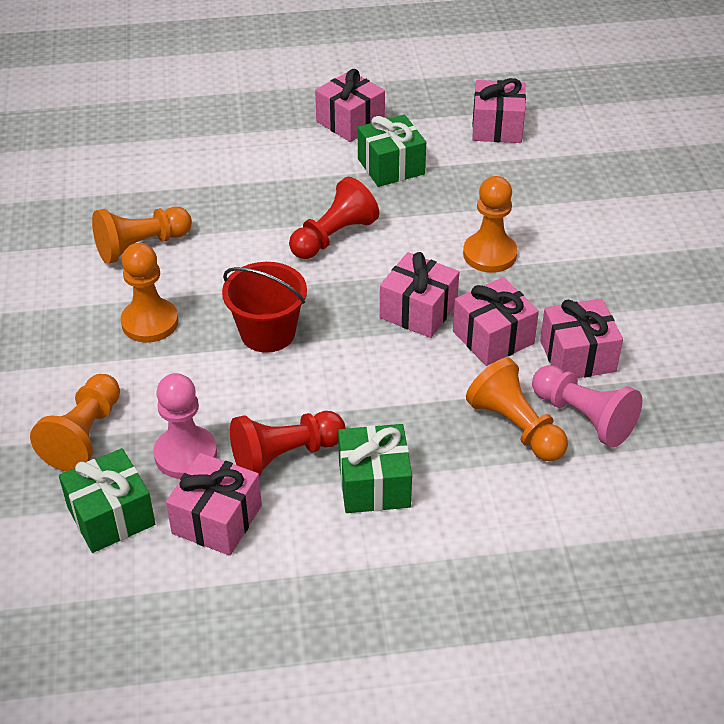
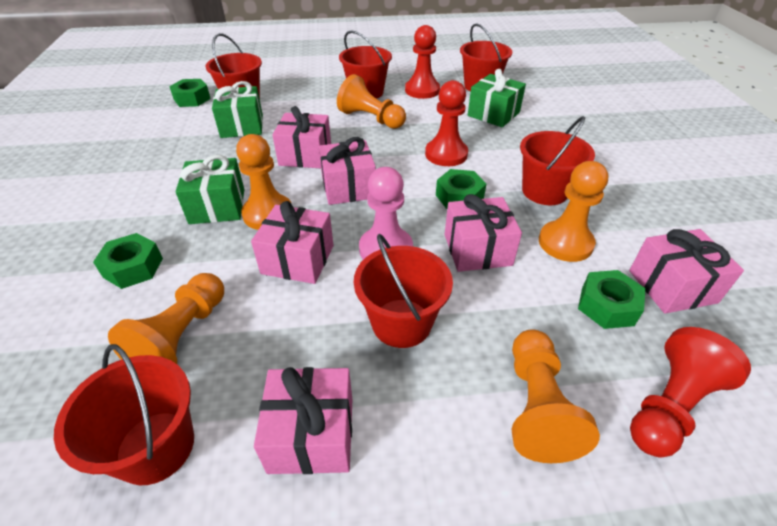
green nut: none = 0 -> [93,233,163,289] [169,79,211,107] [436,169,486,209] [578,270,646,329] = 4
pink pawn: [154,373,217,479] [532,365,642,447] = 2 -> [359,167,413,260] = 1
red bucket: [222,262,307,353] = 1 -> [54,344,194,485] [205,33,262,99] [339,30,392,99] [354,234,453,348] [460,23,512,92] [520,116,595,205] = 6
red pawn: [230,411,345,477] [289,177,379,259] = 2 -> [405,25,440,99] [425,80,468,166] [630,327,751,457] = 3

